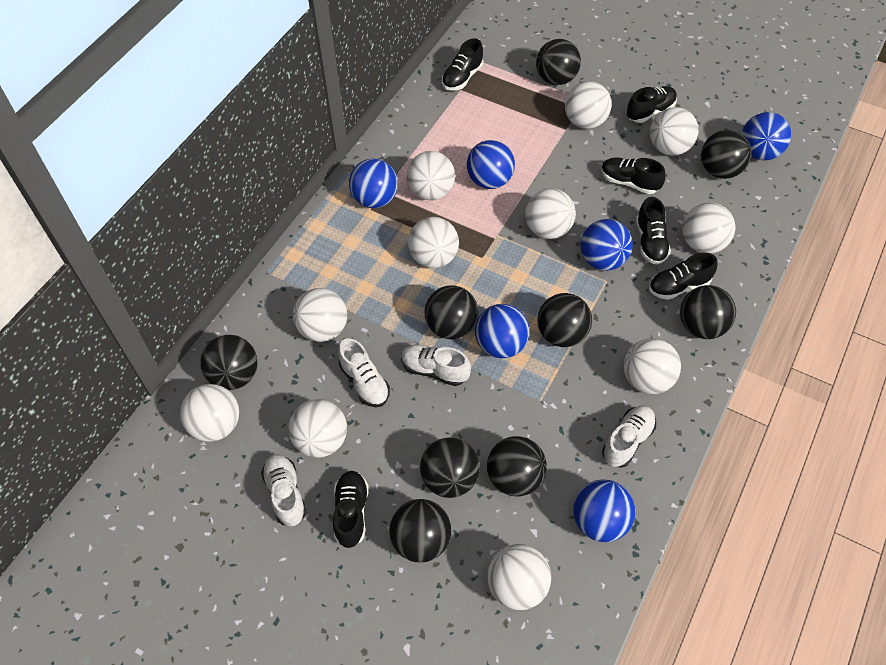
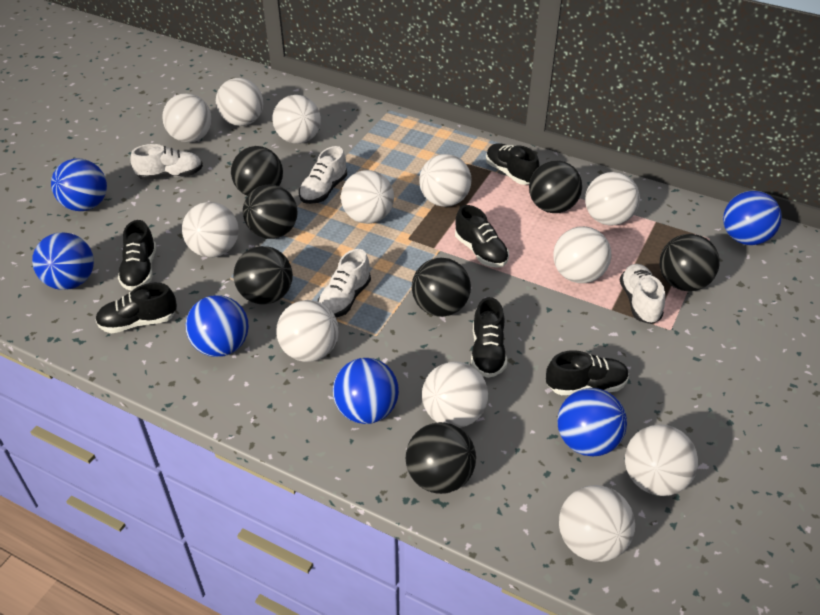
black ball: [200,335,257,390] [389,499,451,562] [420,437,480,498] [425,285,478,339] [487,436,547,496] [536,39,581,85] [537,293,592,347] [680,285,736,339] [701,130,752,179] = 9 -> [231,146,283,196] [233,246,293,305] [243,184,298,239] [406,422,476,494] [412,257,471,317] [529,160,582,213] [659,234,720,291] = 7
white ball: [180,384,239,442] [288,399,347,458] [293,288,347,342] [406,151,455,200] [408,217,459,268] [487,544,551,610] [525,189,576,239] [565,81,612,129] [624,338,681,394] [650,107,699,156] [682,203,735,254] = 11 -> [162,93,212,142] [182,202,239,257] [216,78,263,126] [273,95,321,144] [276,300,339,362] [341,170,394,224] [419,154,472,207] [422,362,488,428] [553,226,611,283] [559,485,635,562] [585,172,640,225] [625,424,698,496] = 12

